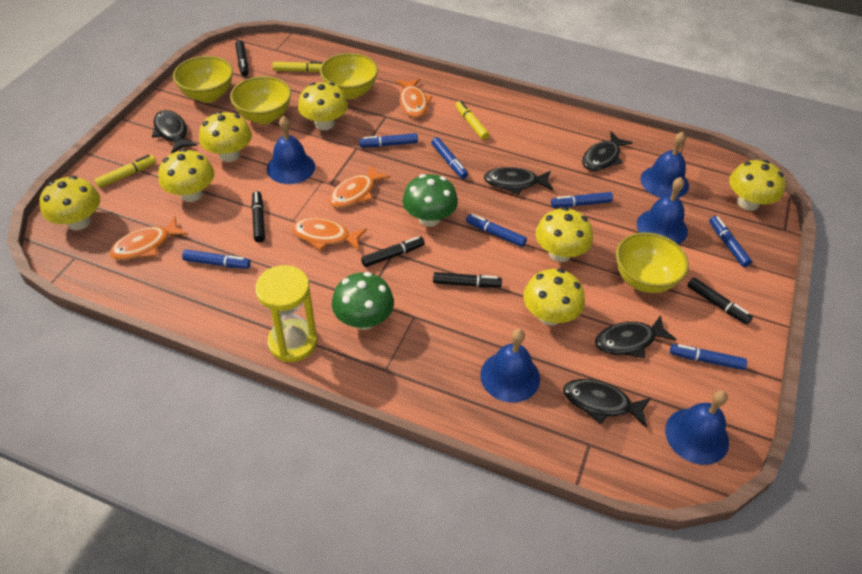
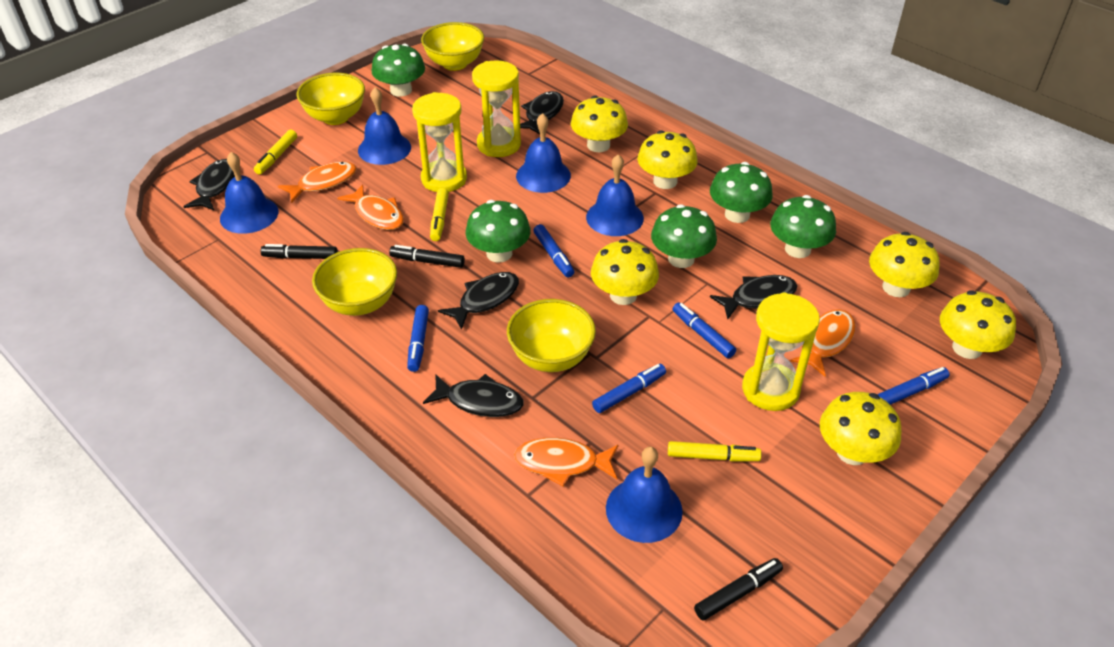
black marker: [235,40,249,76] [252,191,265,243] [361,237,425,267] [433,272,502,287] [687,278,753,324] = 5 -> [261,244,338,259] [389,245,465,268] [694,558,783,620] = 3
blue marker: [182,250,251,269] [359,133,418,147] [431,137,468,179] [466,214,527,247] [551,192,613,208] [670,344,747,370] [709,216,752,267] = 7 -> [407,305,429,372] [533,224,574,277] [592,364,666,413] [673,302,736,358] [877,367,950,405] = 5
green mushroom: [332,272,394,330] [403,174,458,227] = 2 -> [372,43,425,97] [466,200,531,263] [651,204,717,268] [710,162,773,223] [770,195,836,258] = 5
yellow hourglass: [255,265,317,362] = 1 -> [412,92,467,192] [472,60,521,157] [742,293,820,411] = 3
yellow mushroom: [40,176,100,230] [158,149,215,202] [199,111,252,162] [298,82,348,130] [523,269,585,325] [536,207,593,262] [729,160,785,211] = 7 -> [571,95,628,152] [591,239,659,305] [637,130,698,189] [820,392,901,465] [869,232,939,297] [940,290,1016,359] = 6

